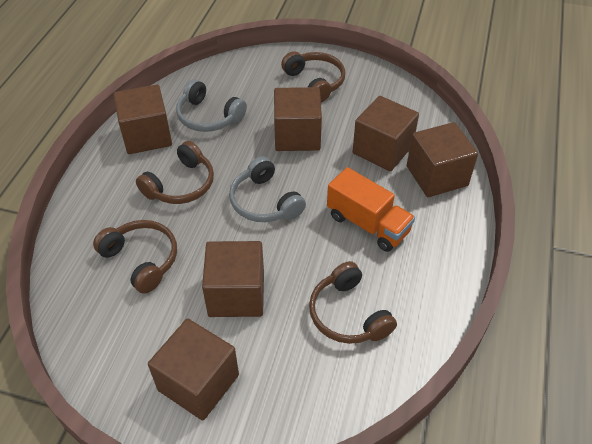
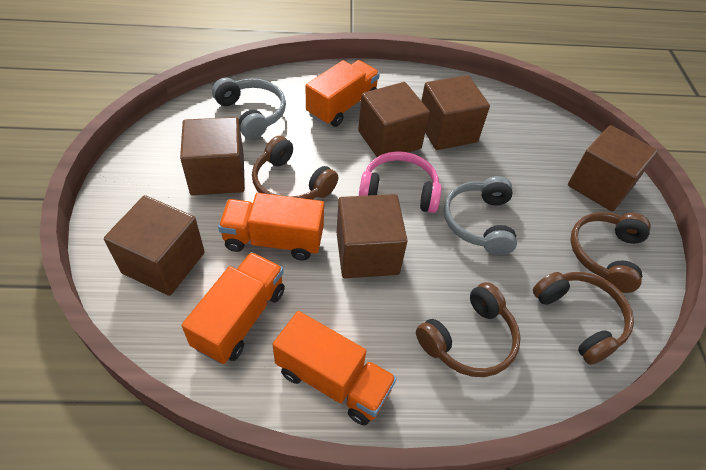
orange truck: [327,167,415,252] = 1 -> [182,252,285,364] [218,193,324,261] [272,311,397,426] [306,60,380,127] = 4
pink headphones: none = 0 -> [359,151,442,213] = 1

